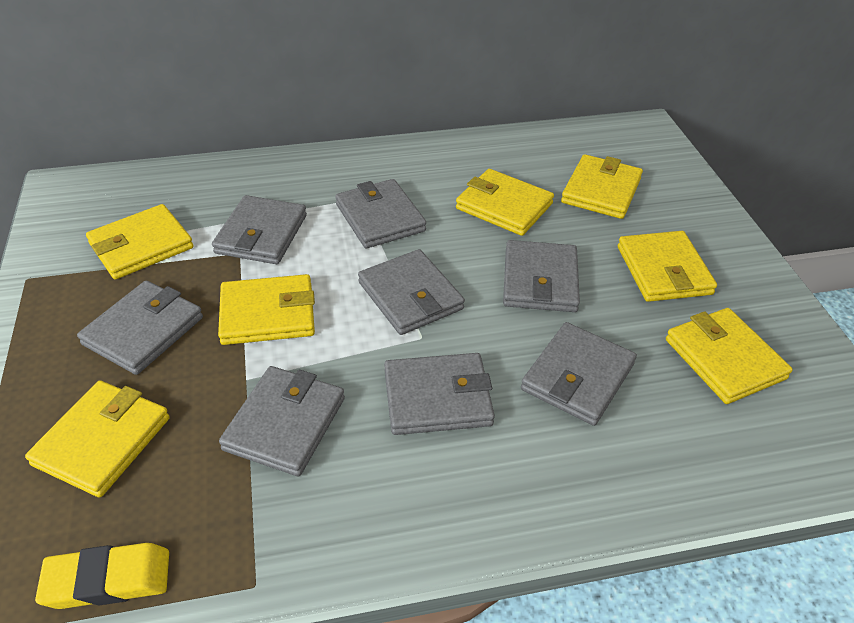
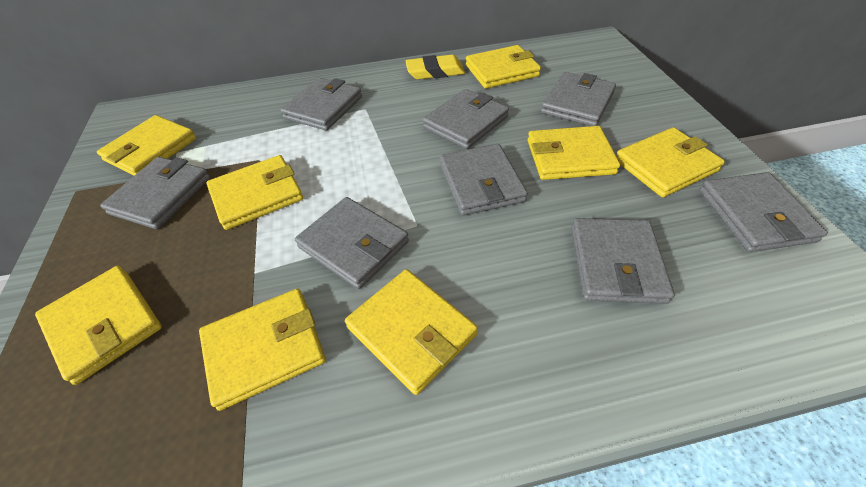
yellow wallet: [25,380,170,498] [86,204,194,280] [218,274,315,345] [456,169,554,236] [561,154,643,219] [618,231,717,302] [666,308,793,404] = 7 -> [35,266,162,385] [97,115,196,176] [199,289,326,411] [207,155,303,230] [345,269,478,395] [466,45,541,89] [528,126,620,180] [617,127,725,197] = 8

